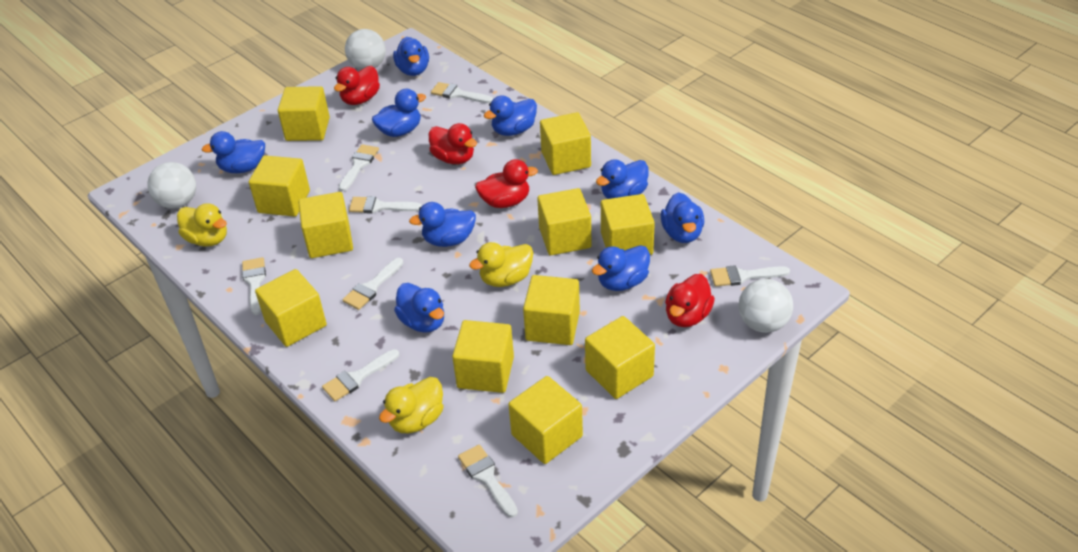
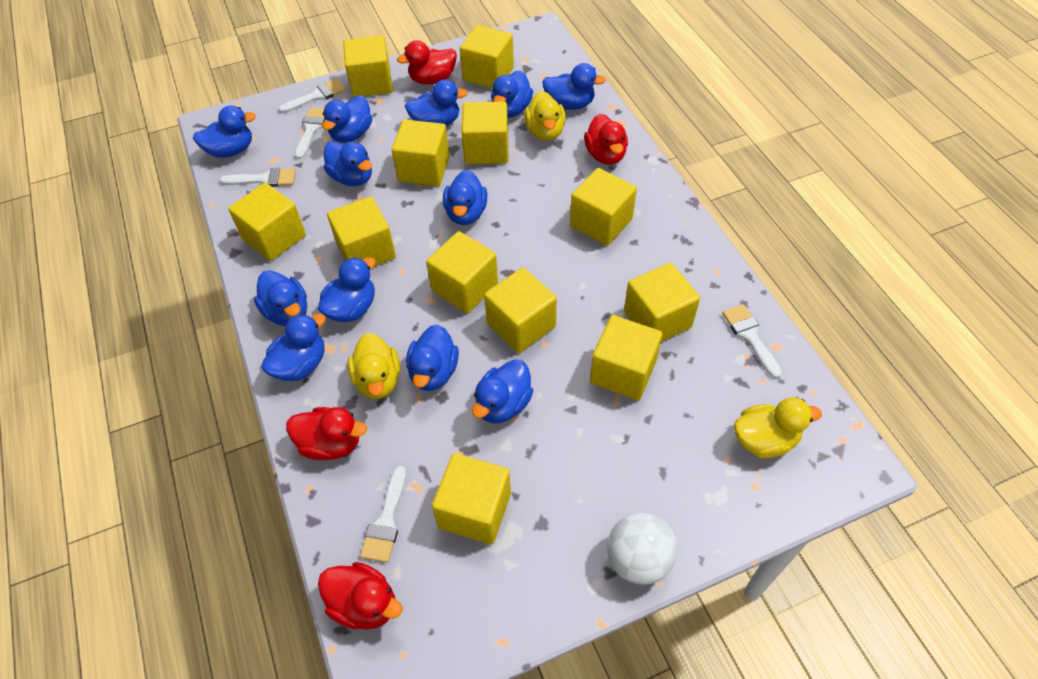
blue duck: [201,131,265,173] [372,89,426,137] [393,37,429,76] [394,283,444,333] [409,202,476,247] [484,95,537,136] [592,245,650,291] [596,159,649,199] [661,192,704,243] = 9 -> [193,106,256,158] [254,270,307,326] [261,314,326,381] [318,257,376,322] [322,95,372,143] [324,141,372,186] [405,80,468,126] [406,324,459,391] [443,170,487,225] [472,359,533,423] [491,70,533,118] [542,63,606,110] = 12
white ball: [147,162,196,209] [345,29,386,70] [738,279,793,333] = 3 -> [607,513,678,585] = 1
white brush: [242,257,266,315] [322,349,399,401] [339,144,379,191] [342,258,403,310] [349,196,422,214] [431,82,493,103] [458,444,518,517] [710,265,790,286] = 8 -> [219,168,296,187] [279,79,346,113] [295,107,325,159] [360,466,406,563] [722,304,782,378] = 5
yellow cube: [249,155,310,217] [255,269,327,347] [278,86,330,141] [298,192,353,258] [452,320,514,393] [508,376,583,464] [523,275,580,345] [537,188,592,255] [540,112,591,175] [585,316,655,399] [601,194,655,255] = 11 -> [228,183,306,261] [327,196,396,267] [343,35,393,97] [392,120,450,186] [426,231,498,314] [432,453,511,544] [460,25,514,88] [461,101,508,164] [484,268,557,353] [570,168,637,246] [590,315,662,400] [624,263,700,342] = 12

